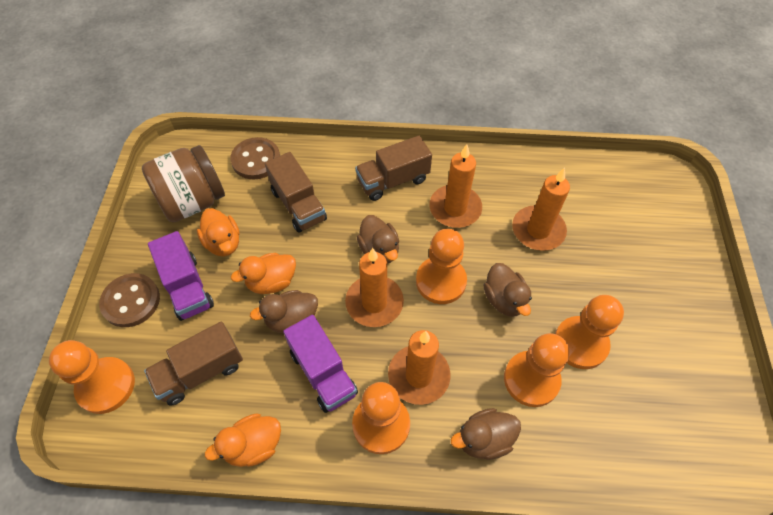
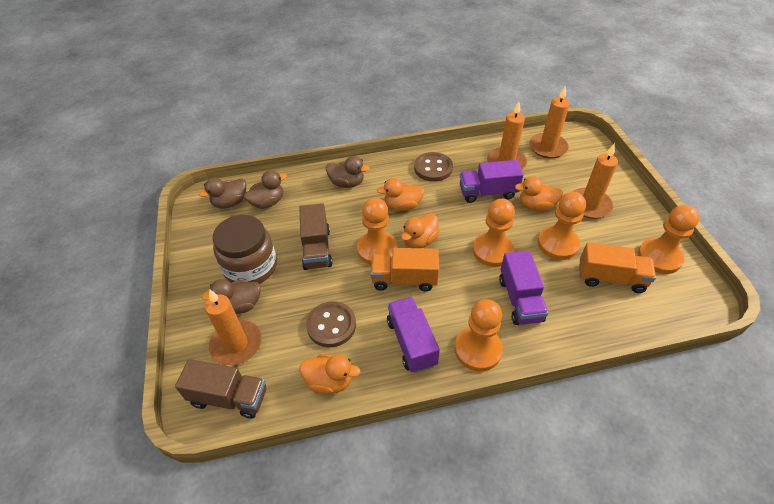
brown truck: [144,322,243,405] [265,152,327,233] [355,136,432,201] = 3 -> [175,359,266,419] [299,203,333,270] = 2
orange duck: [197,208,240,256] [205,414,281,467] [231,253,296,294] = 3 -> [300,354,360,394] [377,178,425,211] [401,213,439,248] [515,176,563,211] = 4
orange truck: none = 0 -> [371,248,439,292] [579,242,656,293] = 2
purple truck: [148,231,214,321] [283,315,358,413] = 2 -> [387,297,440,373] [460,160,523,203] [499,251,548,325] = 3

